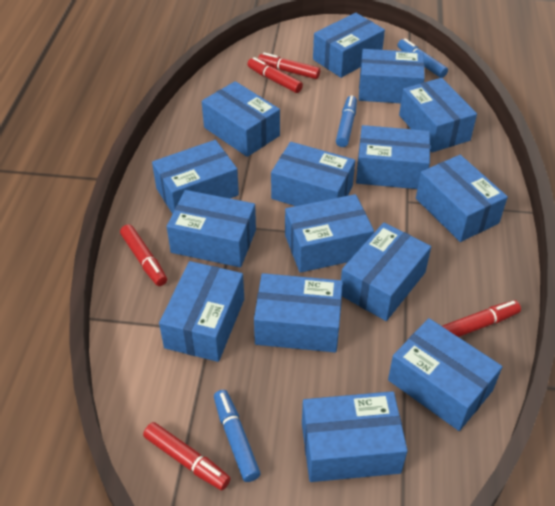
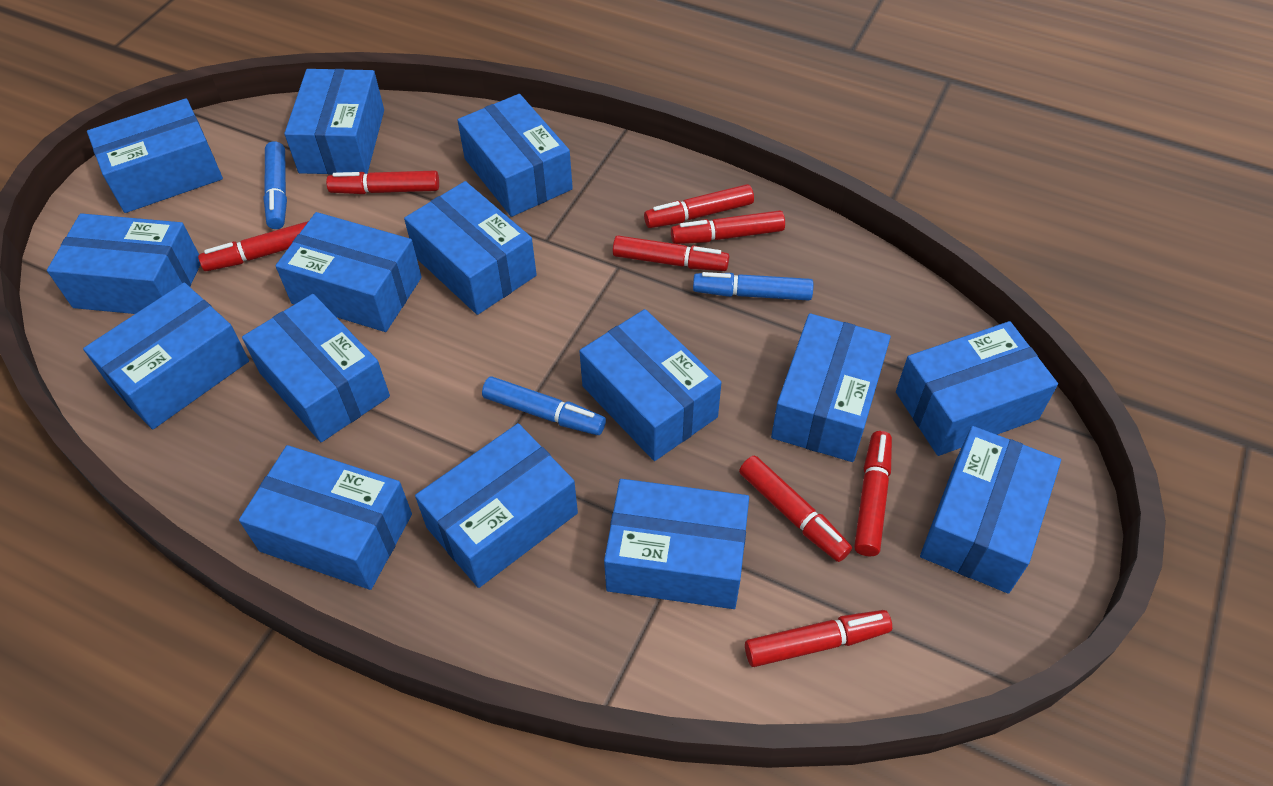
red marker: [120,224,167,286] [143,422,231,490] [247,57,303,93] [258,52,320,79] [442,300,521,337] = 5 -> [198,221,308,271] [326,171,439,194] [613,236,729,271] [644,184,754,228] [671,210,785,244] [739,456,852,562] [745,610,892,667] [854,431,892,556] = 8

